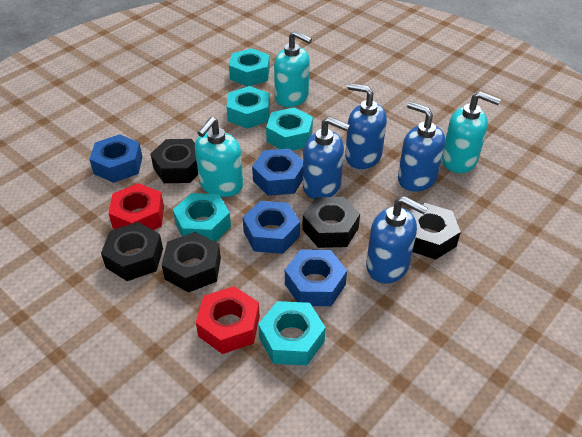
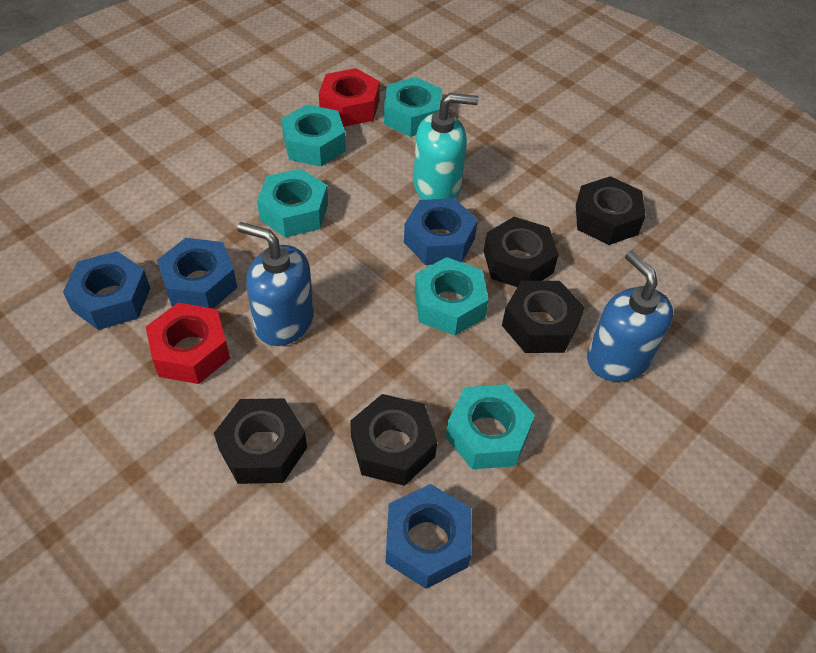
blue soap dispenser: [303,117,350,199] [345,83,387,169] [366,196,428,284] [398,102,445,192] = 4 -> [237,222,314,346] [587,251,673,382] = 2
turquoise soap dispenser: [195,117,243,197] [274,31,312,107] [442,91,501,173] = 3 -> [414,93,478,200] = 1

